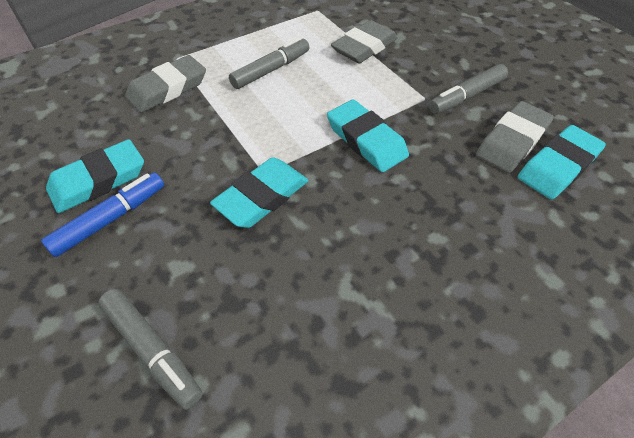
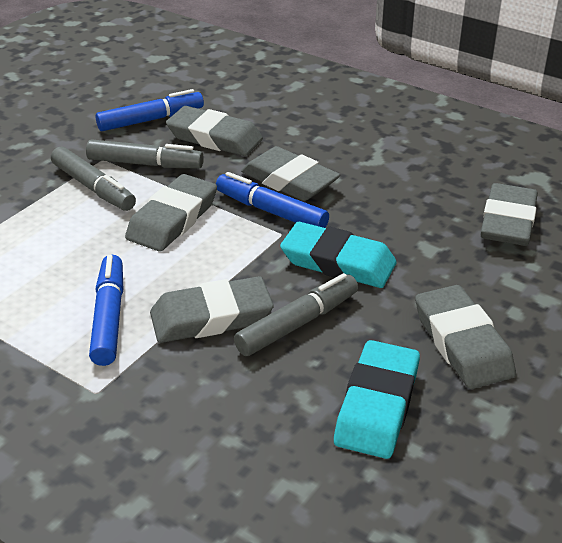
blue marker: [41,172,164,257] = 1 -> [89,255,123,366] [96,89,204,131] [216,172,329,228] = 3
grey eraser: [125,55,206,113] [331,20,398,63] [476,101,554,173] = 3 -> [125,174,217,252] [150,276,274,343] [166,106,263,156] [241,146,340,201] [415,285,516,389] [481,183,538,246] = 6
turquoise eraser: [46,139,144,213] [210,157,308,228] [327,99,409,172] [518,125,606,200] = 4 -> [280,222,397,288] [334,340,420,459] = 2

